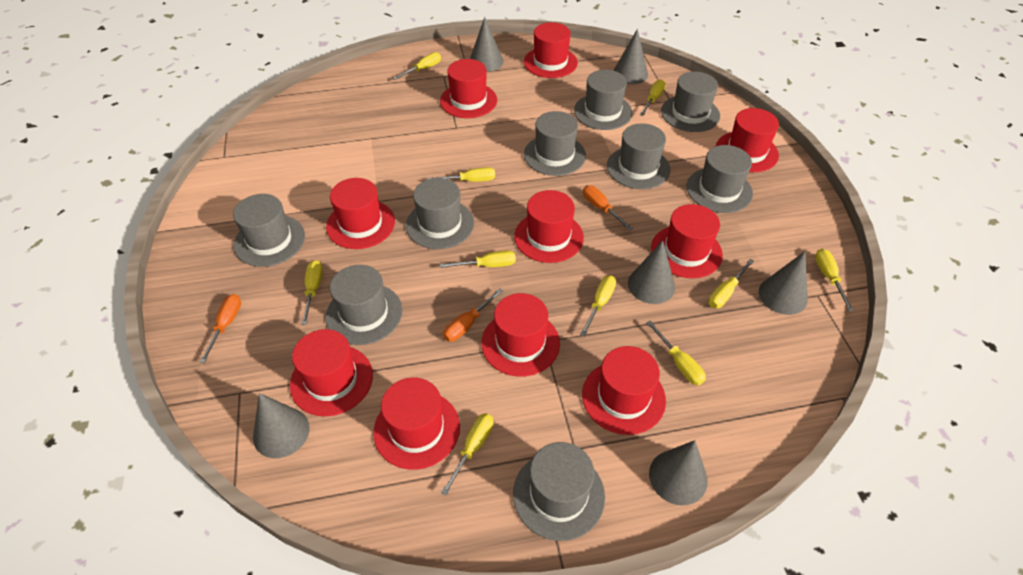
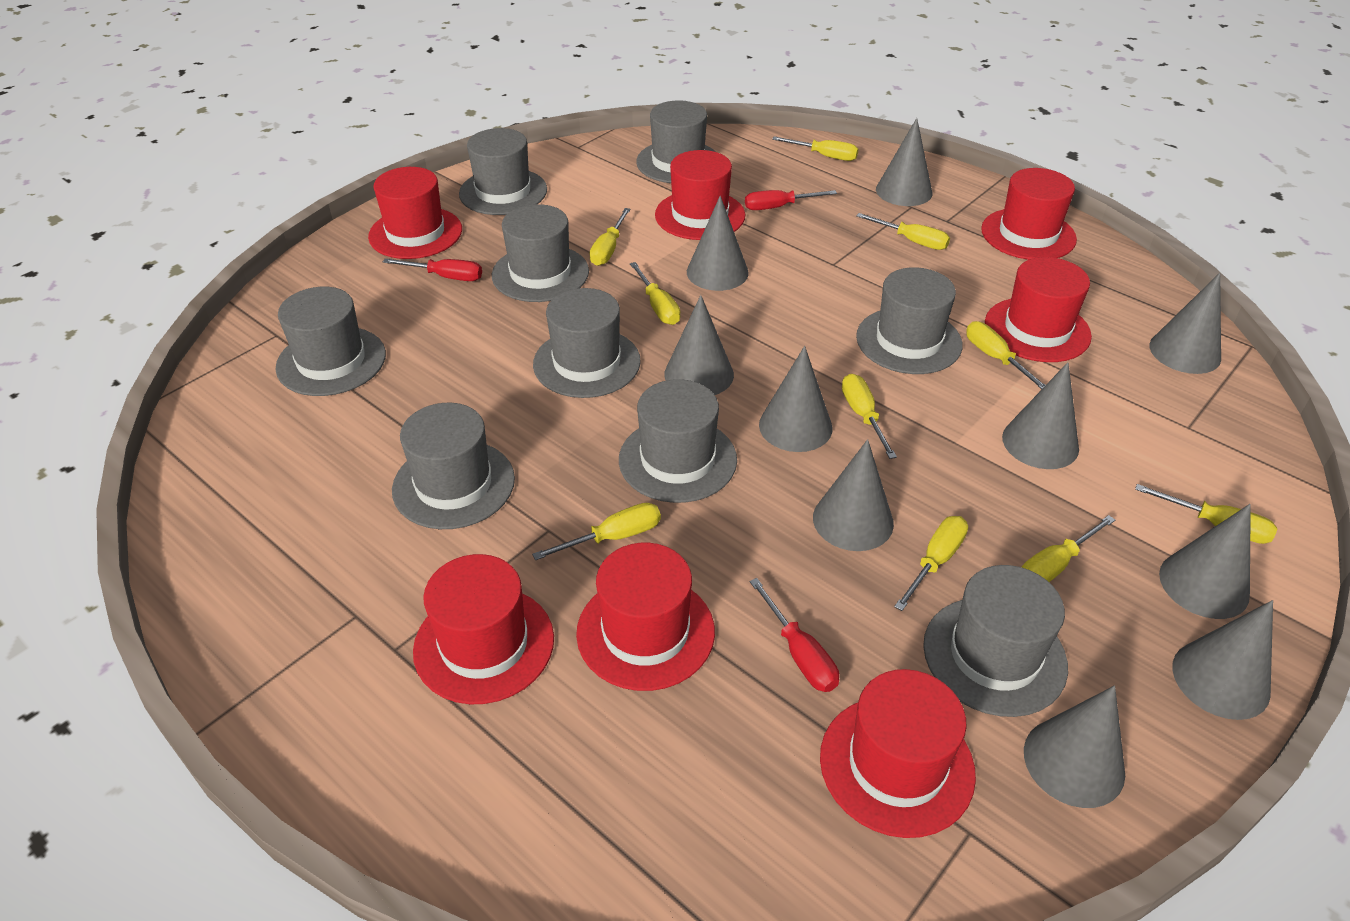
grey cone: [253,393,310,458] [470,17,503,72] [613,29,648,84] [628,240,675,304] [649,440,707,505] [759,251,808,315] = 6 -> [664,295,734,395] [687,196,749,291] [759,346,833,452] [813,439,894,551] [876,118,932,206] [1002,362,1079,469] [1024,685,1125,808] [1149,273,1221,374] [1159,504,1251,619] [1172,600,1273,720] = 10
orange screwdriver: [200,294,241,363] [443,288,503,342] [583,185,633,231] = 3 -> none = 0
red hat: [290,329,373,416] [326,178,395,249] [373,378,460,470] [440,59,497,118] [481,293,560,377] [514,190,584,263] [524,22,578,78] [582,346,666,435] [651,204,723,278] [716,108,779,172] = 10 -> [368,167,462,259] [413,554,554,704] [576,543,715,691] [655,150,745,240] [820,669,976,838] [981,168,1077,260] [985,257,1092,362] = 7
red screwdriver: none = 0 -> [383,258,482,281] [745,190,837,210] [750,578,839,692] = 3

